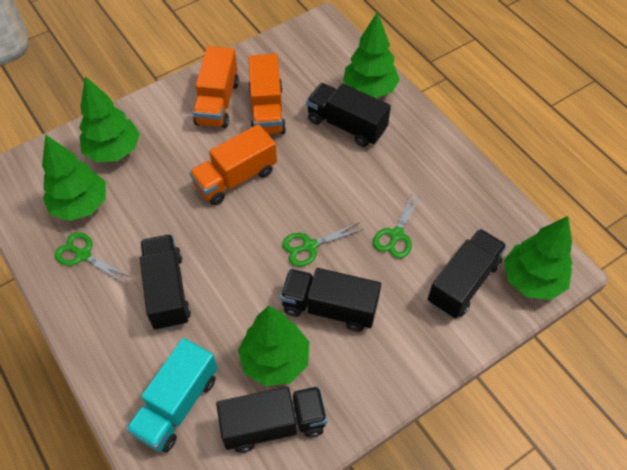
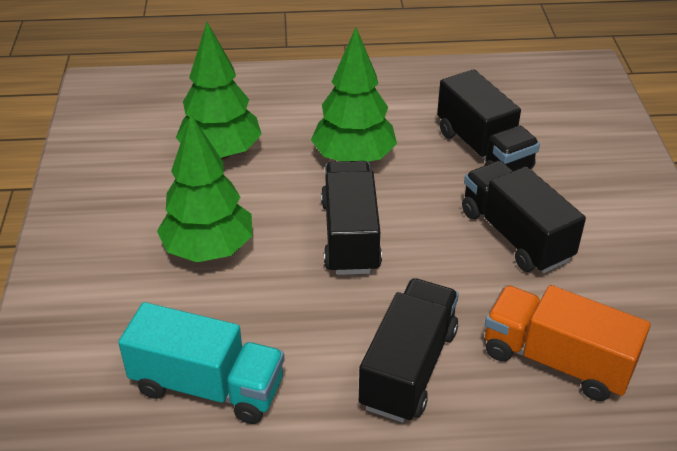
black truck: [140,234,191,330] [216,386,327,453] [280,268,381,332] [306,83,391,147] [428,229,507,318] = 5 -> [321,161,382,275] [359,278,459,423] [437,69,540,171] [462,161,586,273] = 4
green scissors: [55,232,130,284] [282,223,364,267] [373,191,422,258] = 3 -> none = 0
green tree: [42,135,106,221] [79,76,140,162] [238,306,309,386] [343,11,400,98] [504,216,573,300] = 5 -> [157,114,252,262] [176,22,262,160] [311,27,397,162] = 3
orange truck: [189,124,277,205] [193,46,239,128] [248,54,286,134] = 3 -> [485,285,651,401] = 1

